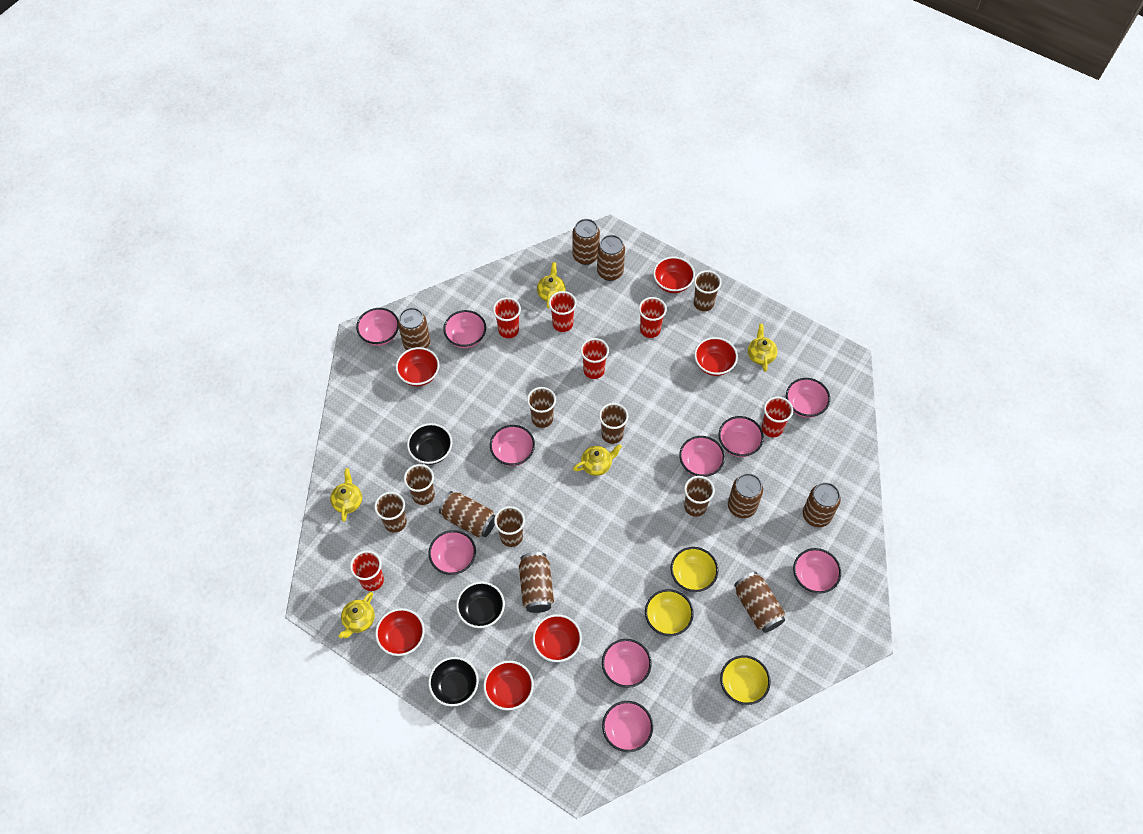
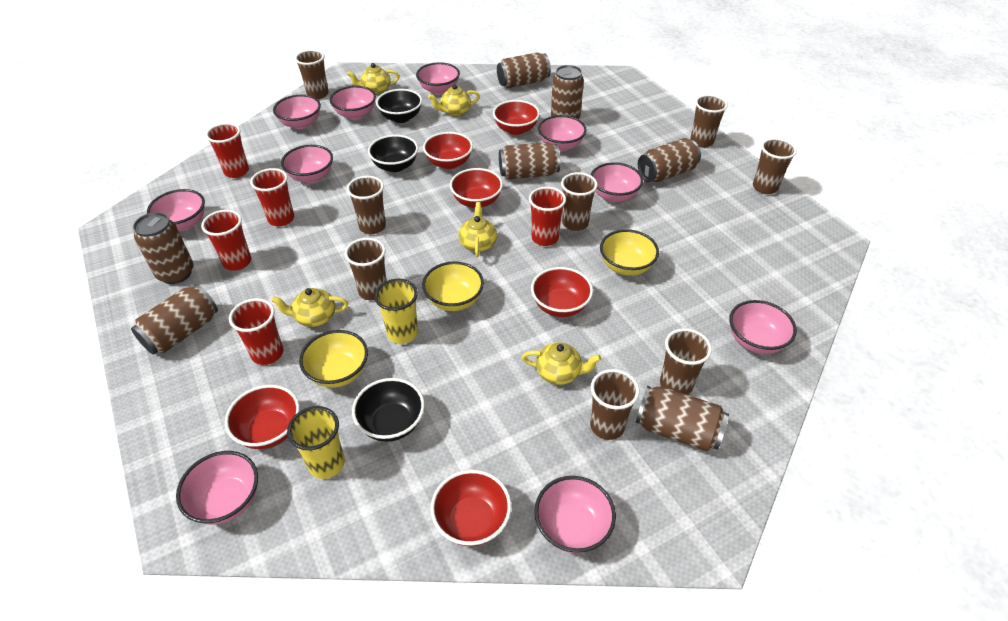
brown can: [398,308,430,350] [439,491,495,537] [519,552,554,613] [573,219,600,265] [597,235,625,281] [728,473,763,518] [734,572,785,633] [803,482,841,527] = 8 -> [131,284,218,355] [133,212,193,284] [497,52,551,88] [499,142,560,179] [551,65,584,119] [636,386,729,451] [638,138,701,182] = 7
brown cup: [374,492,407,533] [404,464,435,505] [494,506,525,547] [527,387,556,428] [599,403,628,444] [684,476,715,517] [694,270,722,311] = 7 -> [295,50,328,99] [345,238,387,300] [347,176,386,234] [561,172,598,231] [590,369,640,440] [660,328,712,395] [690,94,728,148] [753,138,797,194] = 8
red cup: [350,551,384,591] [493,297,521,338] [549,291,577,332] [580,338,609,379] [639,297,667,338] [762,396,793,437] = 6 -> [201,210,251,271] [206,123,249,178] [229,298,283,365] [250,168,294,226] [529,187,566,246] = 5
yellow cup: none = 0 -> [287,406,345,479] [374,279,418,344] = 2

